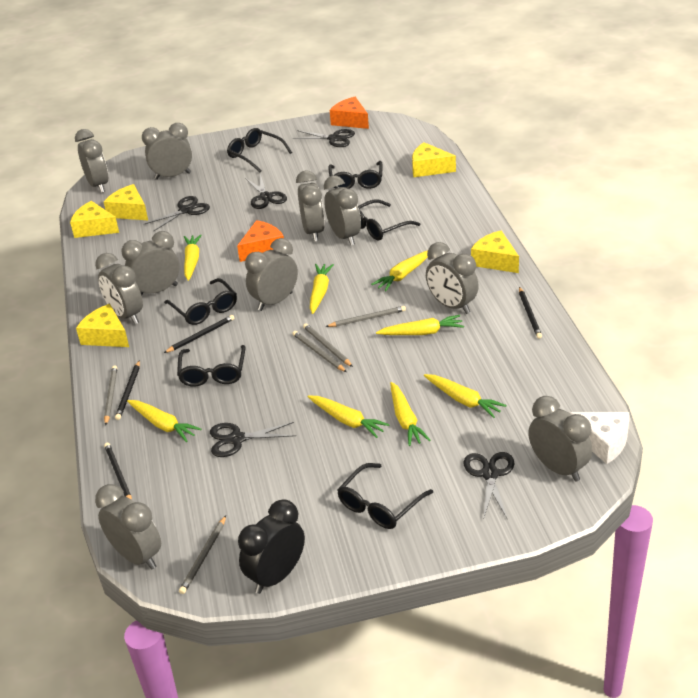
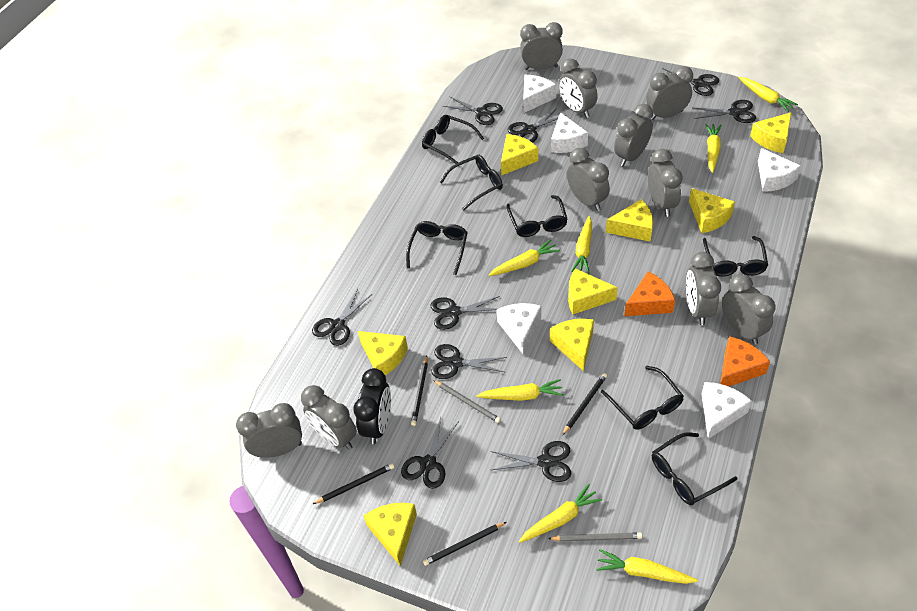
black glasses: [164,278,237,325] [177,345,246,387] [227,128,292,172] [328,161,383,189] [337,463,433,529] [358,199,420,240] = 6 -> [406,221,468,275] [422,115,484,166] [440,155,503,210] [506,195,568,237] [601,366,684,430] [652,432,737,505] [703,236,768,277] = 7
black scissors: [145,196,210,232] [210,422,296,457] [245,174,287,209] [292,129,355,147] [463,452,514,520] = 5 -> [312,289,372,346] [401,417,459,489] [430,296,500,330] [431,344,507,379] [443,97,503,125] [490,441,571,482] [507,108,567,143] [662,68,719,96] [694,100,756,123] = 9
grey pencil: [104,366,117,425] [179,516,226,594] [293,331,347,372] [303,323,353,367] [325,306,406,327] = 5 -> [433,380,501,423] [548,533,642,542] = 2
white cheese: [569,412,629,464] = 1 -> [497,303,541,355] [523,75,556,113] [551,112,588,153] [702,382,752,439] [758,148,801,192] = 5
yellow carrot: [127,400,201,442] [184,235,202,281] [308,395,390,438] [310,264,334,314] [371,250,428,292] [376,315,464,335] [390,382,431,446] [424,374,506,418] = 8 -> [477,379,564,401] [489,239,560,276] [519,484,602,543] [571,216,592,274] [596,549,698,584] [705,124,722,173] [739,77,798,112] = 7
yellow cheese: [70,201,119,238] [76,304,129,347] [104,184,148,220] [412,142,456,177] [471,231,519,273] = 5 -> [358,331,408,375] [364,503,417,566] [501,134,538,176] [550,319,594,371] [568,268,618,315] [606,199,653,241] [689,188,735,233] [750,112,791,153] = 8

